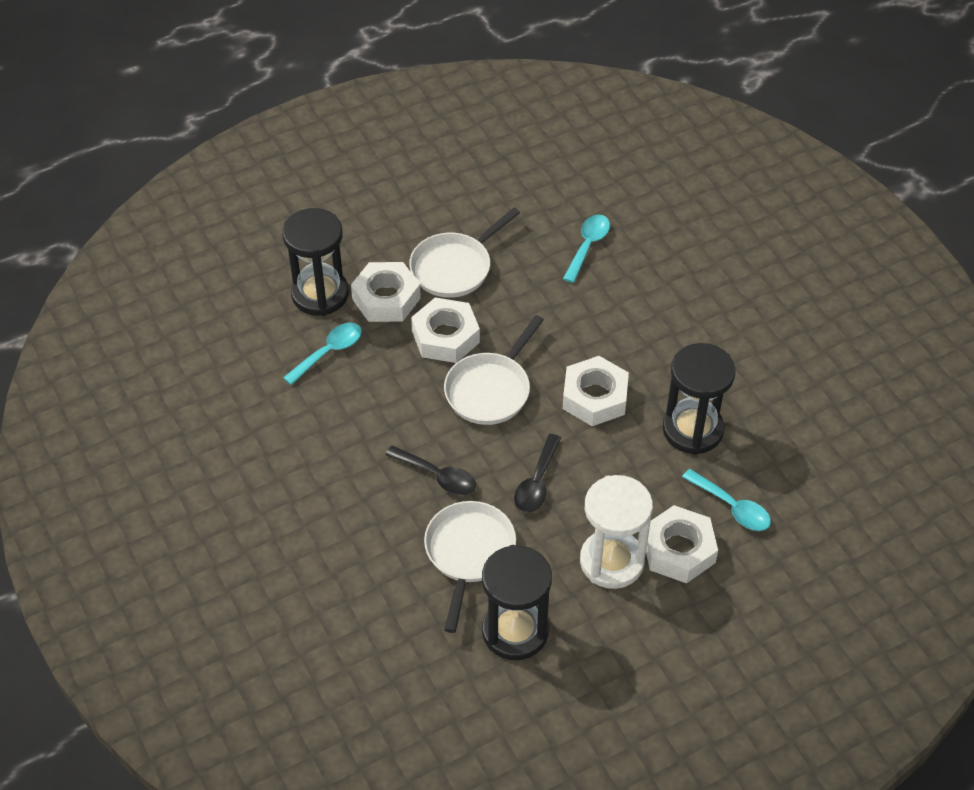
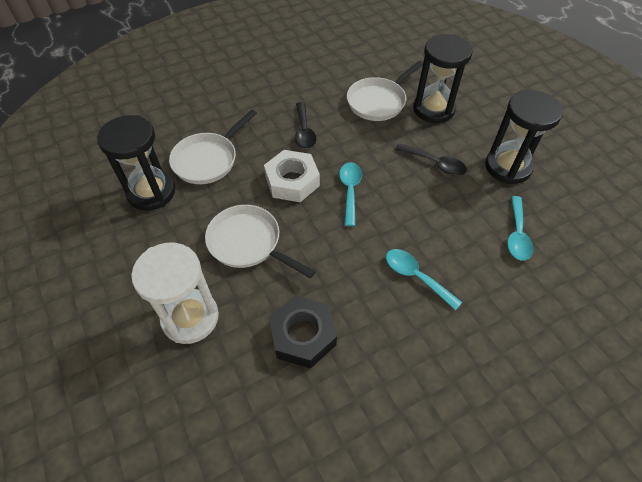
black nut: none = 0 -> [269,296,337,368] = 1
white nut: [351,262,421,322] [411,297,480,363] [563,356,629,426] [646,505,718,583] = 4 -> [264,150,320,202] = 1

